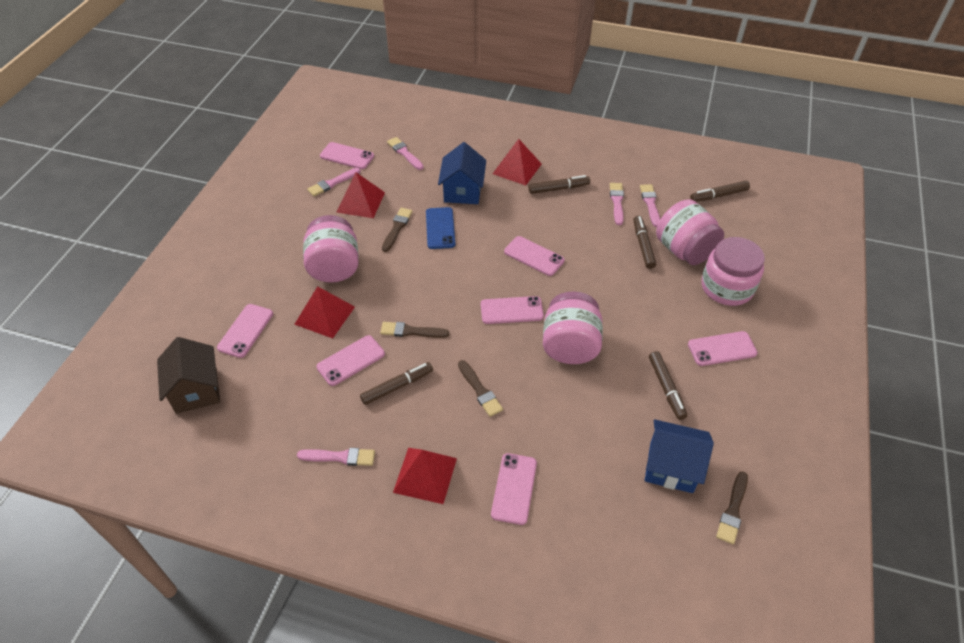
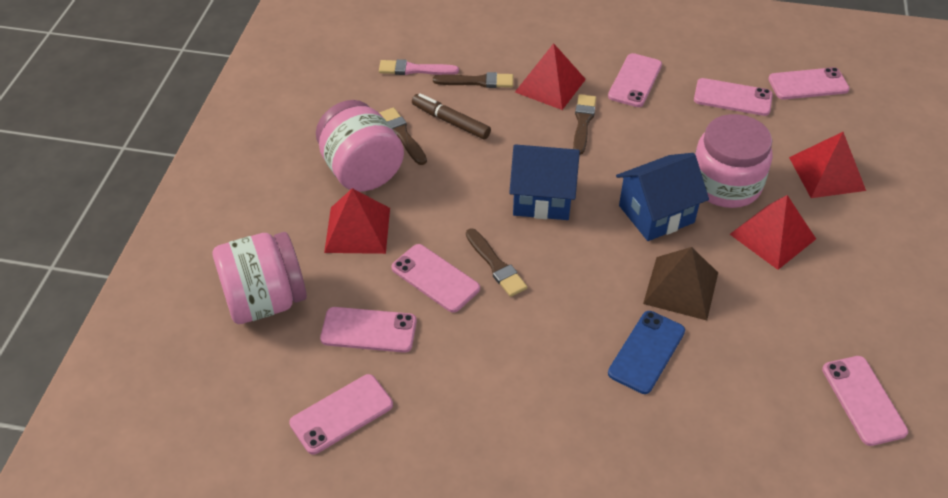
brown house: [157,337,220,414] = 1 -> none = 0
brown marker: [360,362,433,405] [528,175,590,194] [633,216,656,269] [649,351,687,420] [690,181,750,202] = 5 -> [412,93,491,139] = 1
brown pyramid: none = 0 -> [643,247,718,321] = 1
pink brush: [297,448,375,466] [307,168,360,196] [387,137,424,170] [610,183,624,225] [640,184,660,227] = 5 -> [379,59,459,75] = 1
pink jar: [303,215,359,283] [543,291,603,364] [656,199,724,265] [701,237,765,306] = 4 -> [212,232,307,324] [316,100,404,192] [695,114,773,208] = 3

